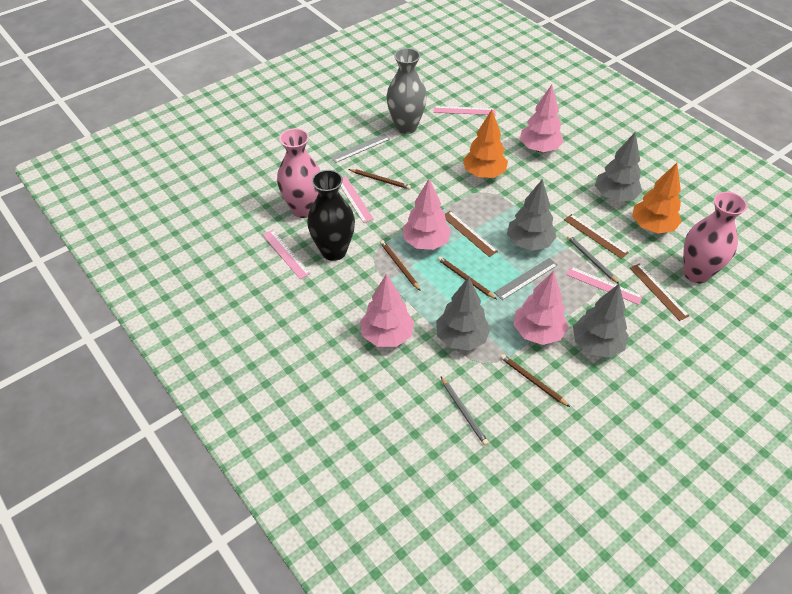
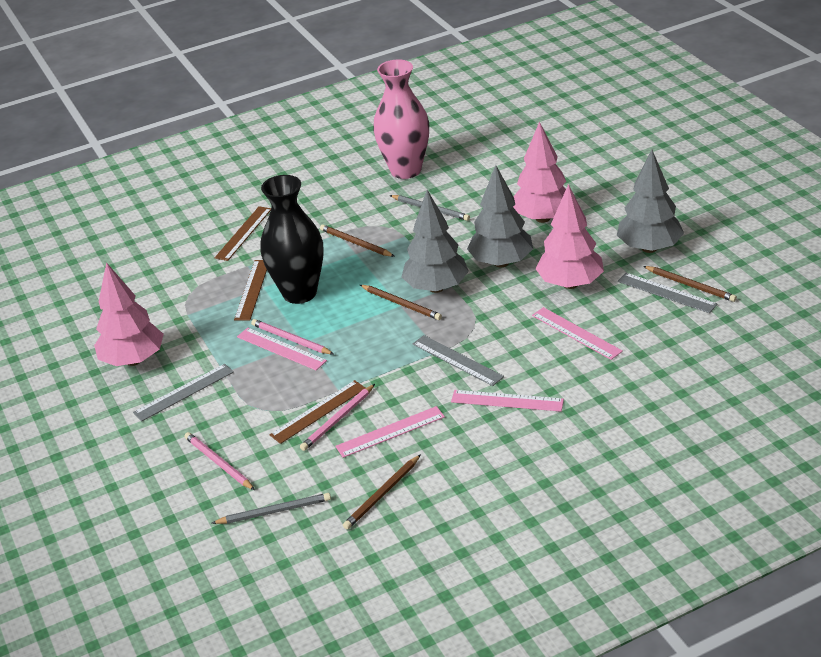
grey ruler: [330,133,390,163] [494,258,558,300] = 2 -> [133,364,234,421] [413,335,504,386] [618,273,717,313] = 3
grey tree: [436,277,491,351] [507,179,556,251] [573,284,629,358] [595,132,642,202] = 4 -> [402,190,469,293] [467,165,533,267] [617,150,684,253] = 3
grey vase: [386,48,427,134] = 1 -> none = 0
orange tree: [463,110,508,178] [632,163,682,234] = 2 -> none = 0
pink pencil: none = 0 -> [184,432,255,490] [251,319,334,354] [300,384,375,451] = 3
pink tree: [360,274,414,347] [402,179,451,250] [514,271,568,345] [520,85,564,152] = 4 -> [94,262,164,366] [513,122,566,223] [536,184,604,289] = 3
pink vase: [277,128,320,218] [683,192,747,283] = 2 -> [373,59,429,179] = 1

